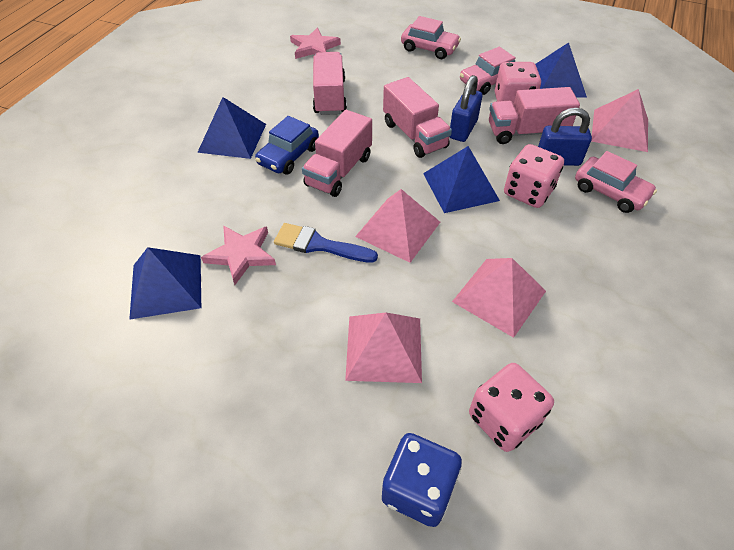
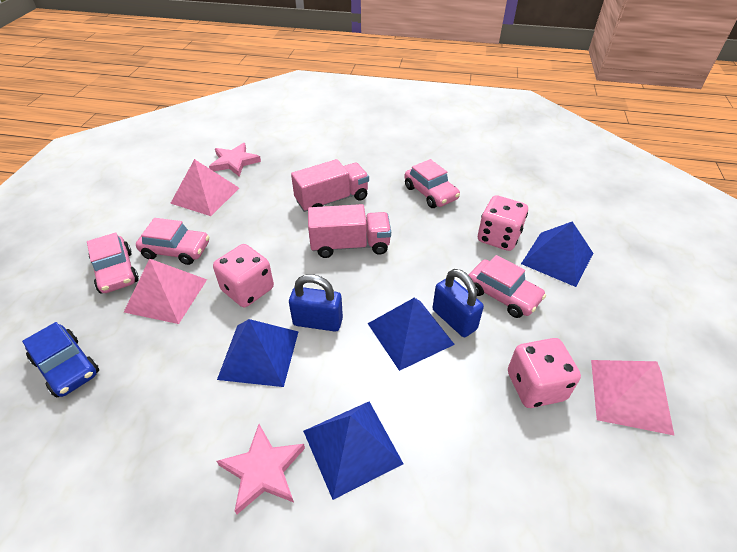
blue brush: [274,223,378,263] = 1 -> none = 0
blue dice: [382,433,462,527] = 1 -> none = 0
pink car: [401,16,461,59] [460,47,516,95] [575,151,657,213] = 3 -> [87,233,139,293] [136,218,209,265] [404,159,460,208] [469,255,546,318] = 4
pink pyramid: [345,312,422,383] [355,189,440,263] [452,258,546,338] [591,89,648,152] = 4 -> [124,259,207,324] [170,159,239,216] [591,360,675,436] = 3
pink truck: [302,110,372,197] [313,52,347,115] [383,77,452,158] [489,87,580,144] = 4 -> [291,159,369,212] [308,204,391,258] = 2

